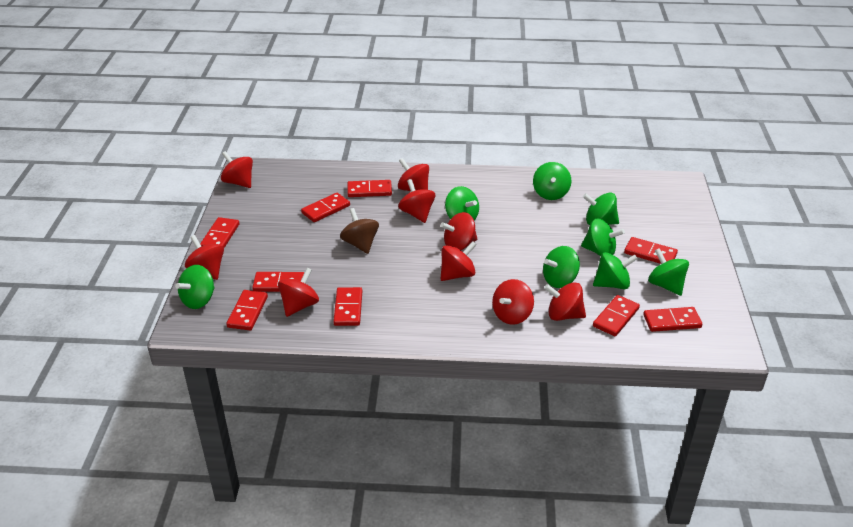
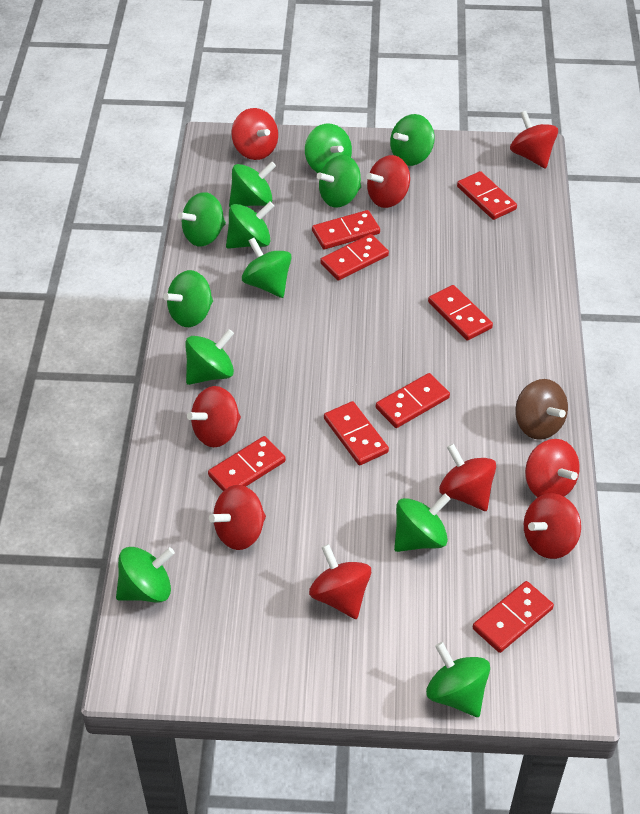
green spinning top: [175,265,215,309] [445,186,479,221] [533,162,571,200] [543,246,580,288] [581,219,625,256] [583,193,619,225] [593,252,638,289] [648,248,689,296] = 8 -> [116,547,175,603] [163,270,213,327] [178,192,226,247] [185,329,234,385] [226,201,274,249] [229,161,276,207] [242,238,292,298] [305,124,352,173] [317,155,361,208] [390,114,435,166] [394,494,450,552] [426,642,490,717] = 12
red domino: [200,217,240,248] [226,290,268,330] [252,272,305,292] [301,193,350,222] [333,287,362,326] [347,180,392,197] [593,295,640,336] [624,237,678,264] [643,307,702,332] = 9 -> [208,436,286,491] [312,210,380,249] [320,234,389,281] [324,401,389,465] [376,373,450,428] [428,285,493,341] [457,171,517,220] [473,581,554,653] = 8

